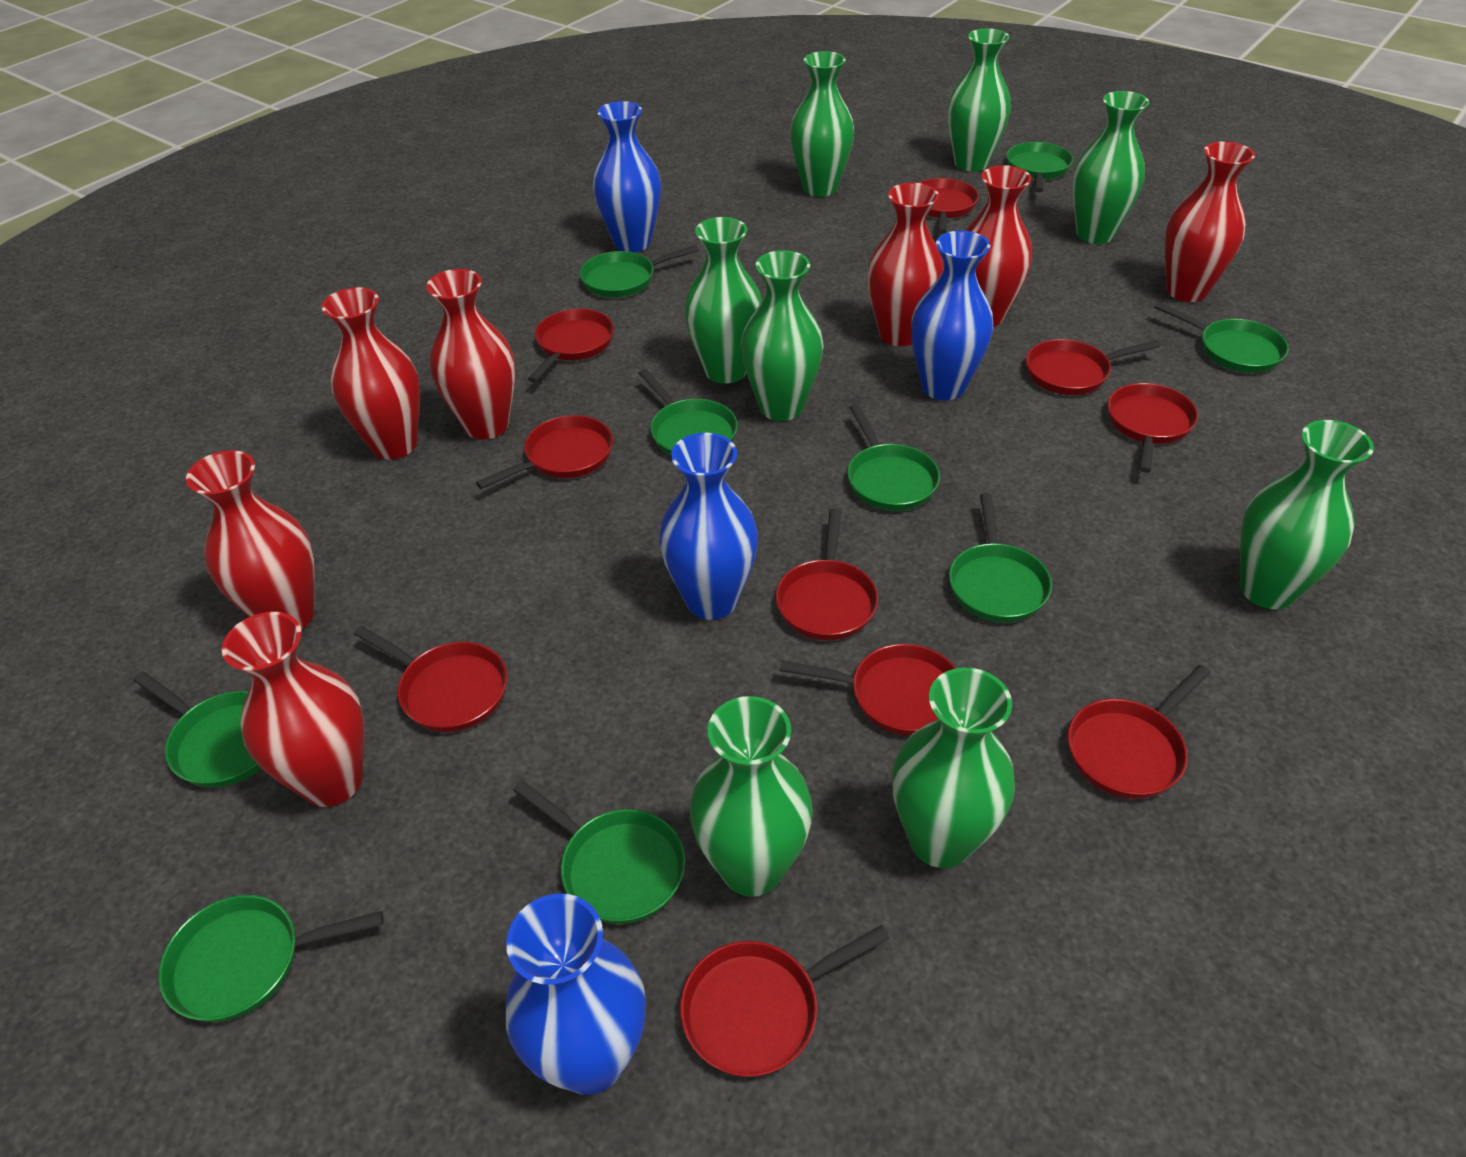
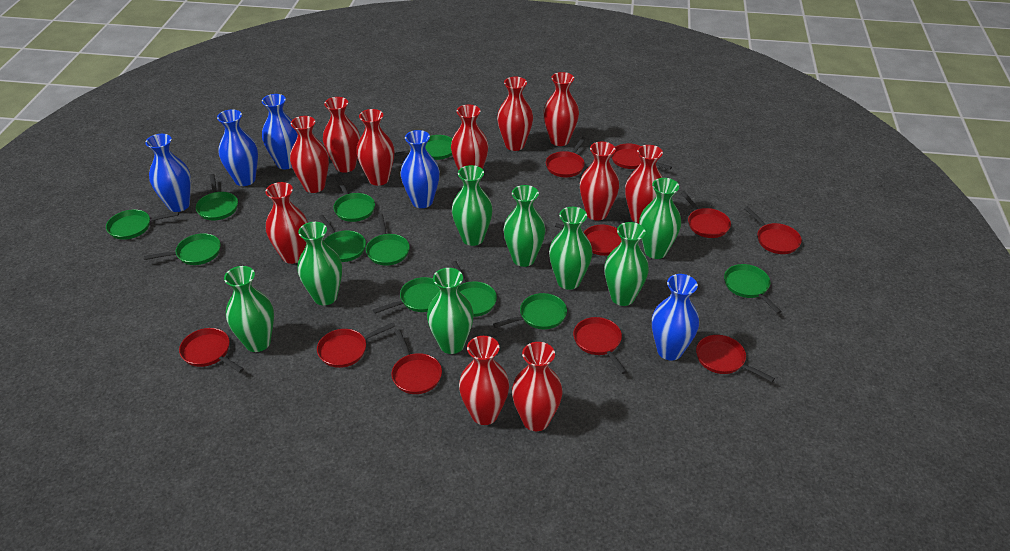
blue vase: [505,893,646,1095] [593,101,661,252] [659,433,758,620] [911,231,993,400] = 4 -> [145,134,191,212] [217,109,258,186] [262,94,298,169] [401,130,440,208] [652,274,699,360] = 5
green pan: [133,671,261,788] [158,895,383,1022] [513,780,685,924] [580,245,699,297] [639,369,738,456] [847,404,940,511] [949,493,1052,623] [1006,142,1073,192] [1154,302,1289,373] = 9 -> [106,210,179,240] [144,233,221,265] [196,174,238,220] [319,215,366,262] [333,177,375,222] [366,214,410,266] [373,277,440,314] [394,135,452,160] [452,261,497,317] [493,293,567,329] [724,264,782,314] = 11
red vase: [186,450,315,630] [222,612,365,807] [322,287,420,459] [426,269,515,440] [867,183,944,346] [965,165,1032,327] [1165,141,1255,302] = 7 -> [265,182,308,264] [290,116,329,193] [323,97,360,173] [356,109,394,186] [451,105,488,171] [459,336,509,425] [497,77,533,151] [512,342,563,431] [543,72,579,146] [580,142,619,220] [625,145,663,223] = 11

